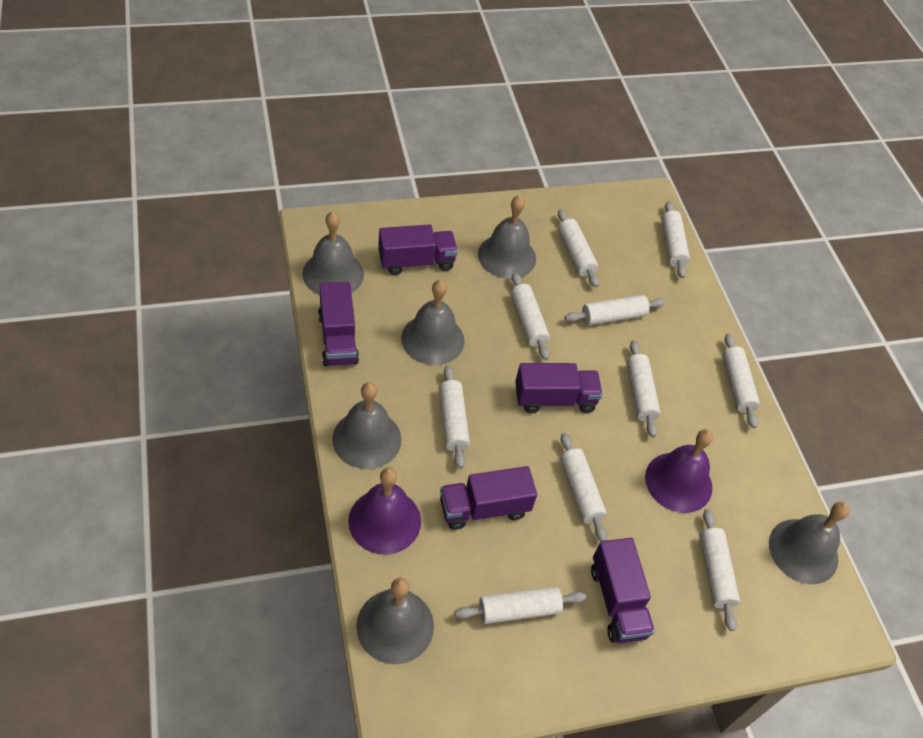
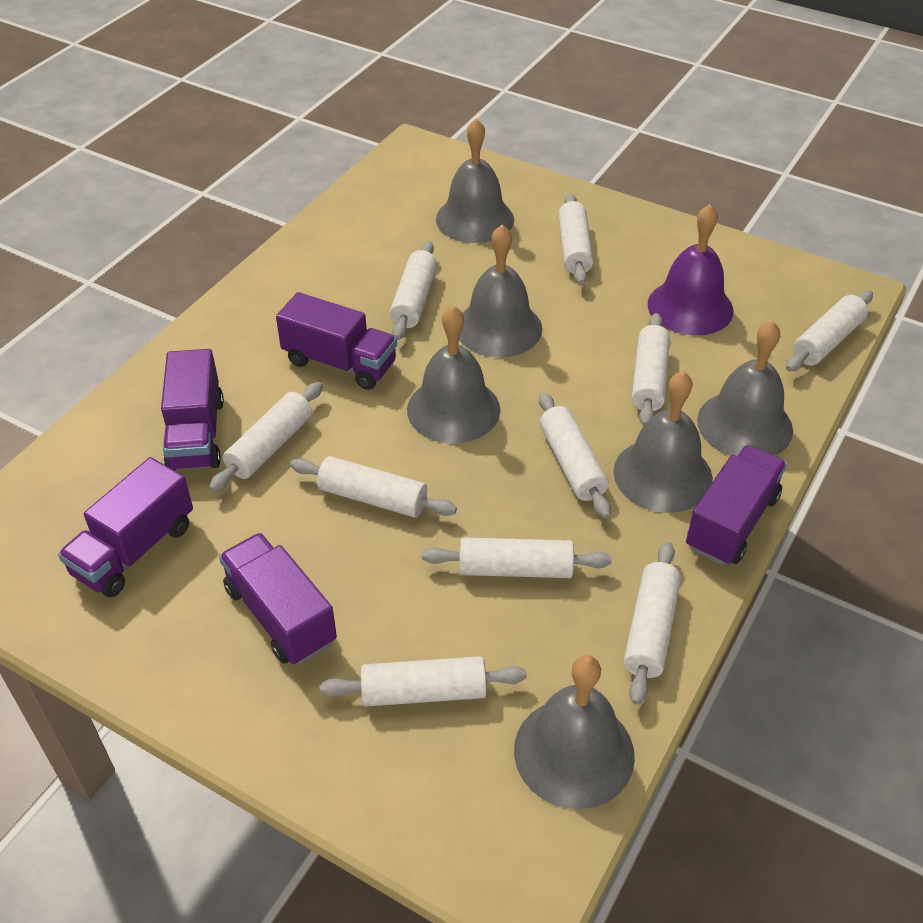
purple bell: [348,468,421,555] [645,429,713,513] = 2 -> [648,204,733,336] = 1

